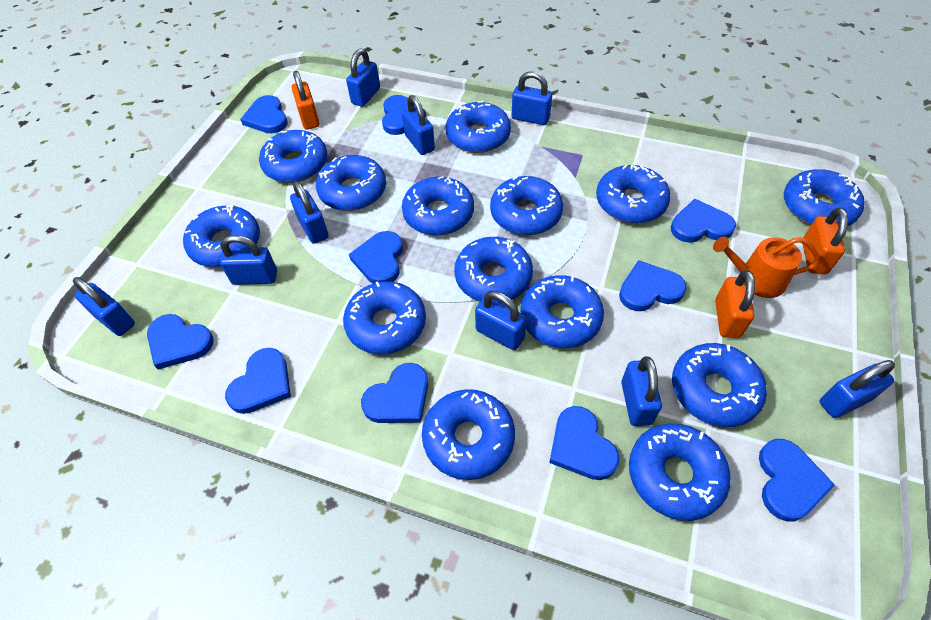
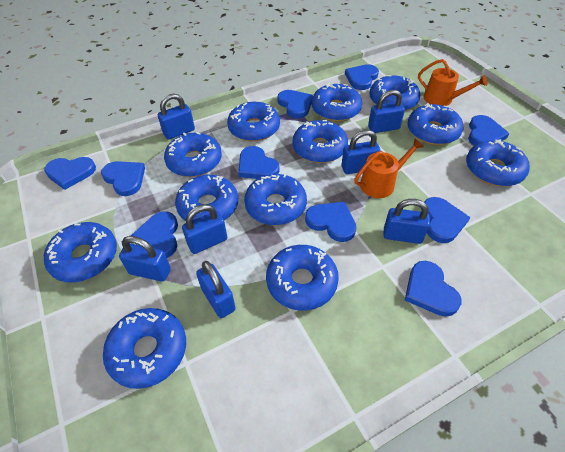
blue donut: [183,205,260,267] [259,130,327,183] [316,155,386,211] [343,281,426,354] [402,176,474,235] [422,389,515,480] [446,101,511,153] [454,237,533,303] [490,176,563,235] [521,275,604,348] [596,165,671,223] [629,423,731,521] [672,343,767,427] [784,169,865,226] = 14 -> [44,222,117,283] [103,308,186,389] [164,132,222,177] [175,175,238,221] [227,102,280,142] [244,174,307,225] [266,245,339,311] [293,120,348,163] [311,83,362,121] [370,75,420,111] [408,103,463,145] [466,139,530,186] = 12
blue padlock: [73,277,135,336] [220,235,277,285] [290,181,328,244] [346,48,380,107] [402,95,435,155] [475,291,527,350] [512,72,552,125] [621,356,662,426] [820,360,895,418] = 9 -> [119,236,171,282] [158,94,195,139] [182,204,227,254] [196,261,236,318] [341,130,380,174] [368,90,405,133] [383,199,430,244] = 7
orange padlock: [292,71,319,129] [715,270,755,338] [802,208,848,274] = 3 -> none = 0
orange watering can: [713,237,820,298] = 1 -> [354,139,424,198] [418,59,487,106] = 2

